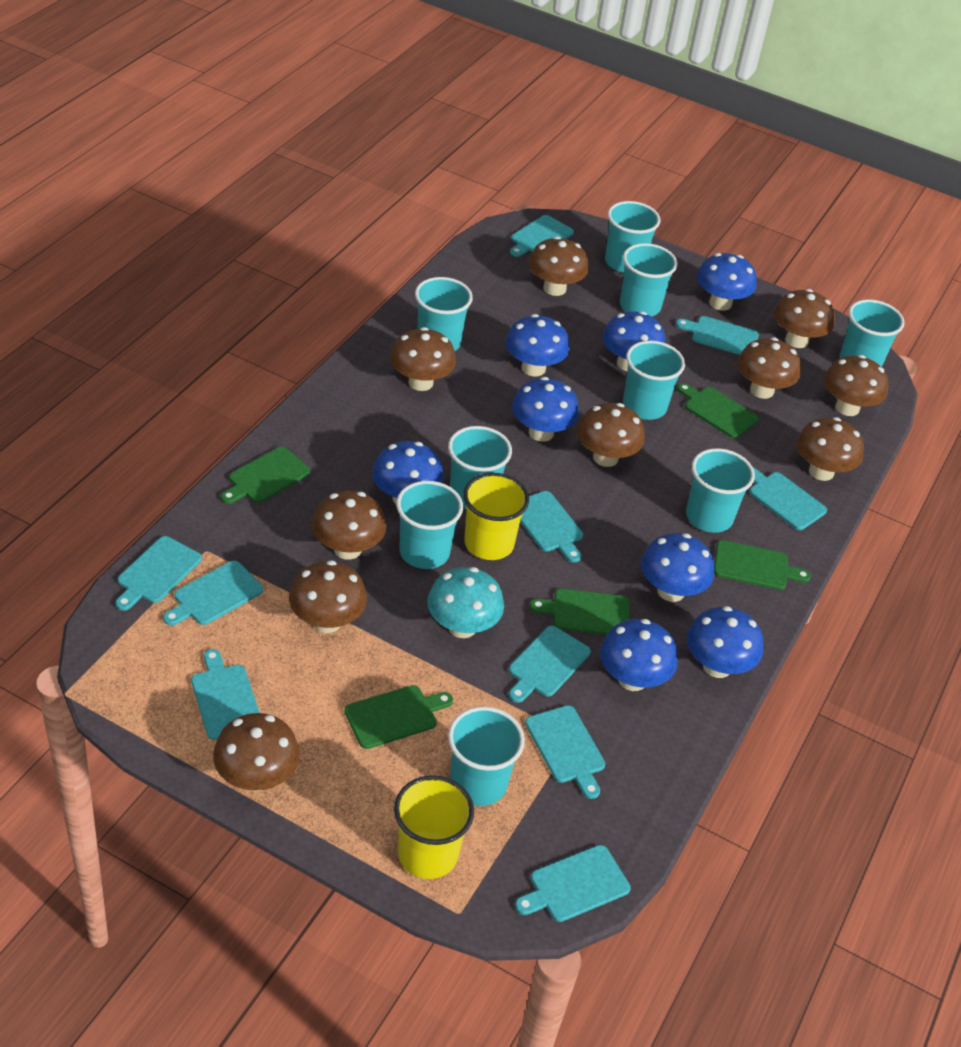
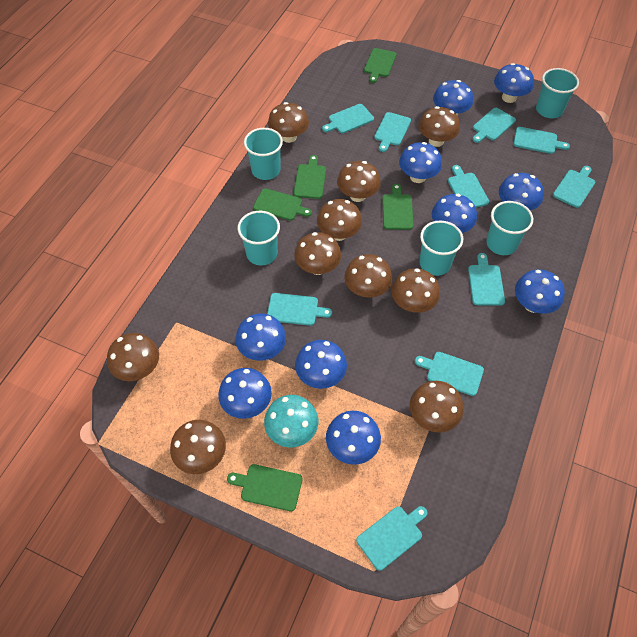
blue mushroom: [372,441,444,504] [506,314,570,376] [512,377,579,442] [600,619,678,691] [602,311,665,371] [641,533,714,602] [687,606,763,678] [697,253,757,311] = 8 -> [218,368,272,419] [235,314,286,361] [295,340,347,389] [326,411,381,465] [399,142,442,183] [432,194,477,233] [433,80,473,115] [494,63,534,103] [499,173,544,210] [515,269,565,314] = 10
turquoise cup: [396,481,463,569] [415,277,473,351] [448,426,512,509] [448,706,525,806] [605,201,661,273] [620,243,678,316] [623,341,685,420] [686,448,755,533] [840,300,905,367] = 9 -> [238,211,280,265] [244,128,283,180] [419,221,463,276] [486,201,533,255] [536,68,579,118] = 5
yellow cup: [394,775,474,879] [463,473,529,560] = 2 -> none = 0

